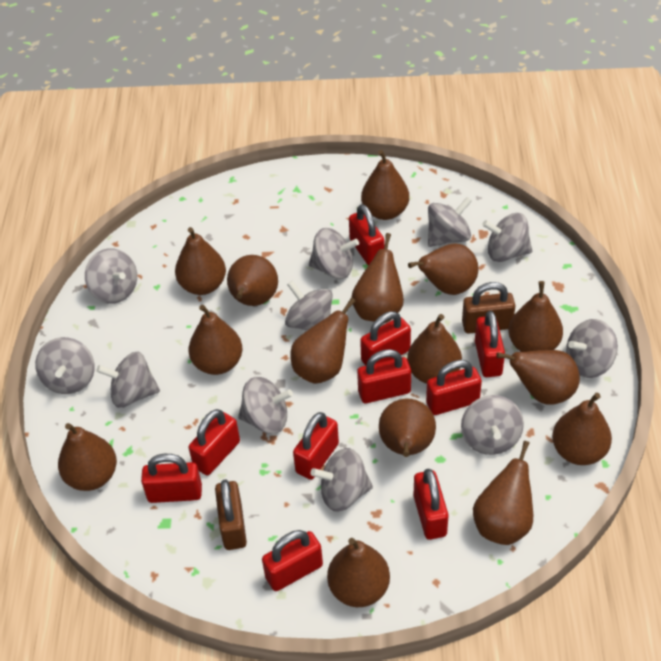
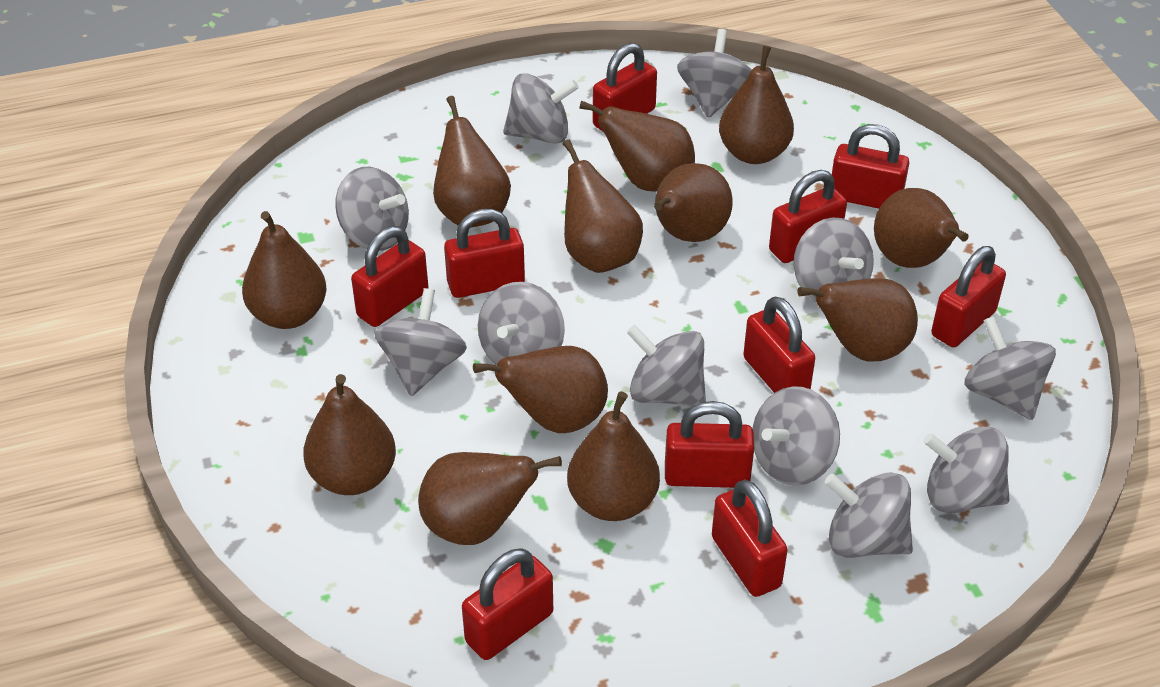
brown padlock: [215,479,247,550] [462,282,516,334] = 2 -> none = 0
brown pear: [58,423,117,491] [175,227,226,295] [189,305,242,375] [227,255,278,306] [291,298,356,384] [327,538,390,607] [352,233,404,323] [361,150,409,220] [379,399,436,457] [407,314,462,384] [408,243,478,295] [473,441,533,545] [496,350,580,404] [508,281,563,352] [552,393,612,465] = 15 -> [242,211,327,329] [303,374,396,495] [418,452,562,545] [433,96,511,227] [473,346,608,433] [563,139,643,273] [567,391,660,521] [579,100,695,192] [654,163,733,242] [719,45,794,164] [797,278,918,361] [874,188,969,268] = 12

